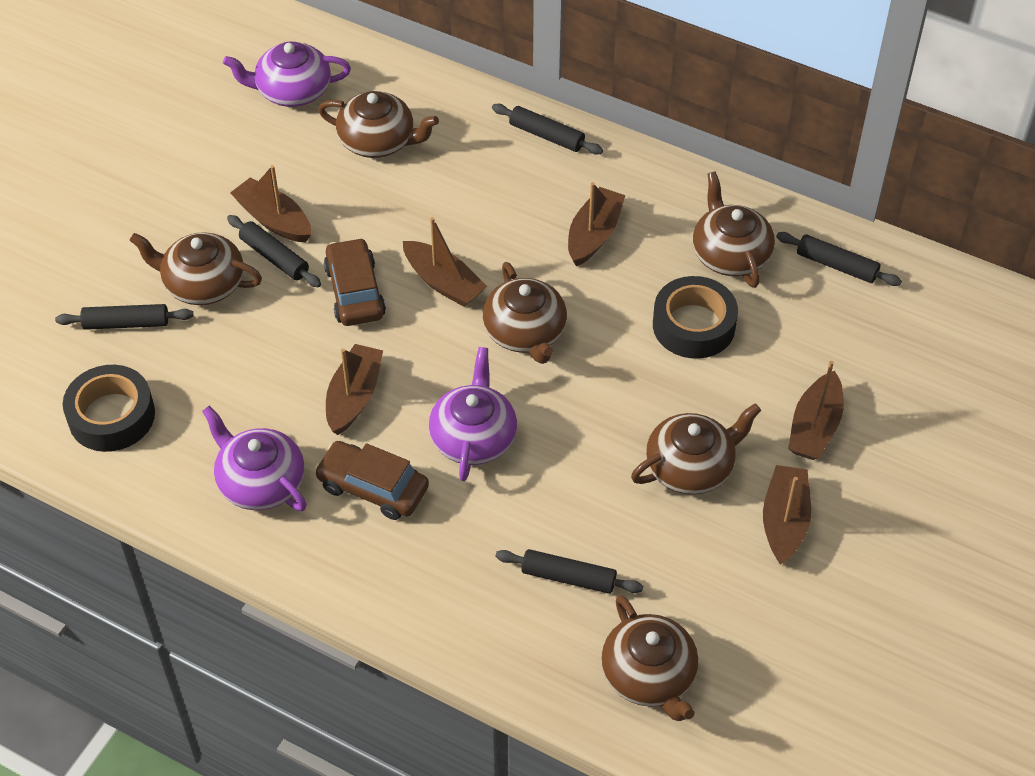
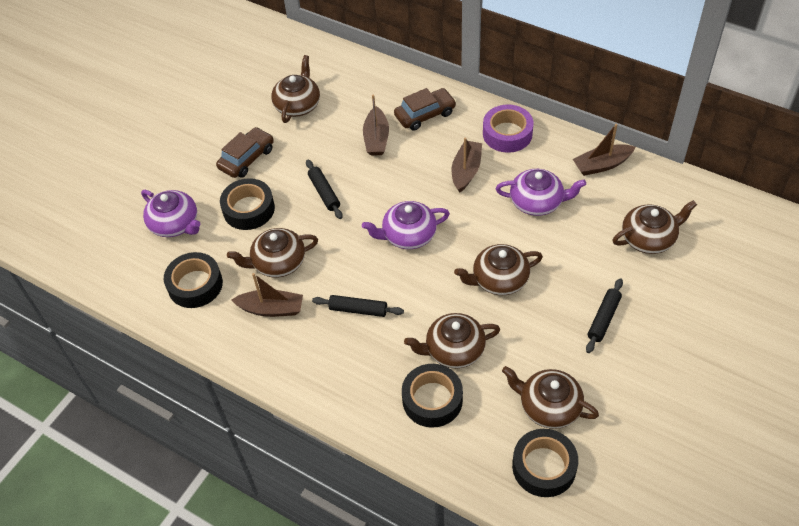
black rolling pin: [55,304,194,330] [227,215,321,287] [492,104,603,155] [495,549,643,594] [776,232,902,286] = 5 -> [306,160,343,219] [312,295,404,317] [586,278,623,353] = 3
black tape: [63,365,155,452] [653,276,738,359] = 2 -> [164,252,223,308] [220,178,275,230] [402,364,463,428] [512,429,578,497] = 4
brown boat: [230,165,311,243] [326,344,383,435] [403,217,487,307] [568,182,626,266] [763,465,811,565] [788,361,844,460] = 6 -> [231,273,303,317] [363,95,389,156] [452,137,482,193] [573,124,636,176] = 4
purple tape: none = 0 -> [483,104,534,153] = 1

